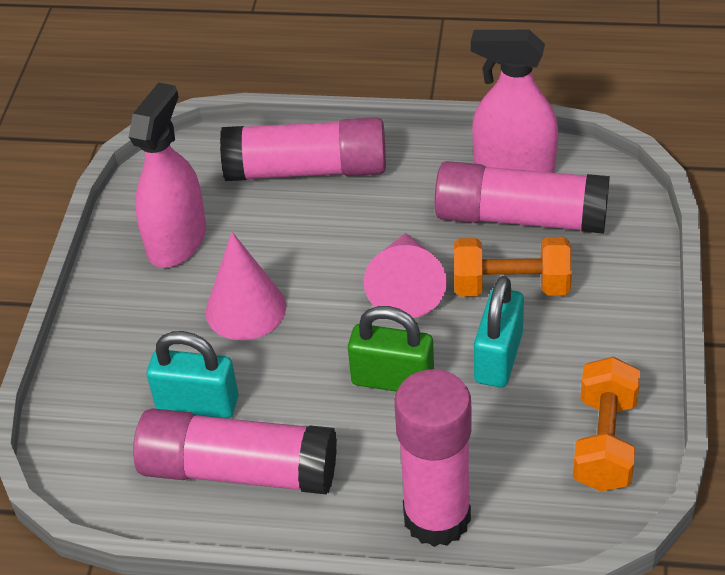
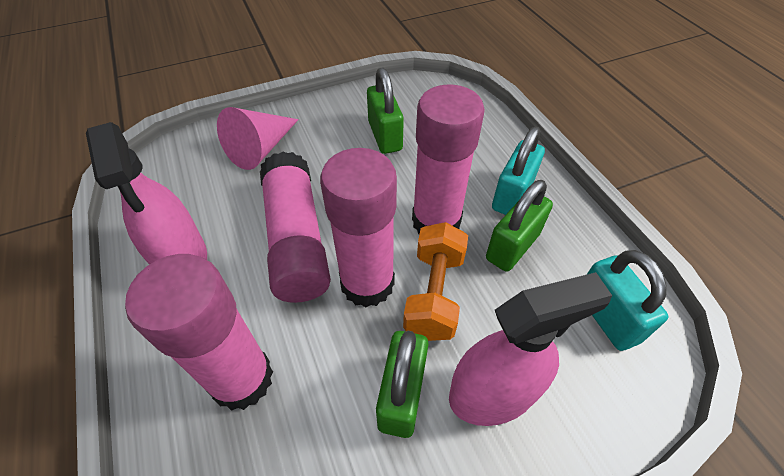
green padlock: [348,306,434,392] = 1 -> [367,68,404,154] [376,331,429,438] [486,180,553,272] = 3
orange dumbbell: [454,237,572,297] [573,357,640,492] = 2 -> [403,222,468,341] = 1
pink cone: [206,232,286,340] [364,233,447,318] = 2 -> [217,107,299,170] = 1

